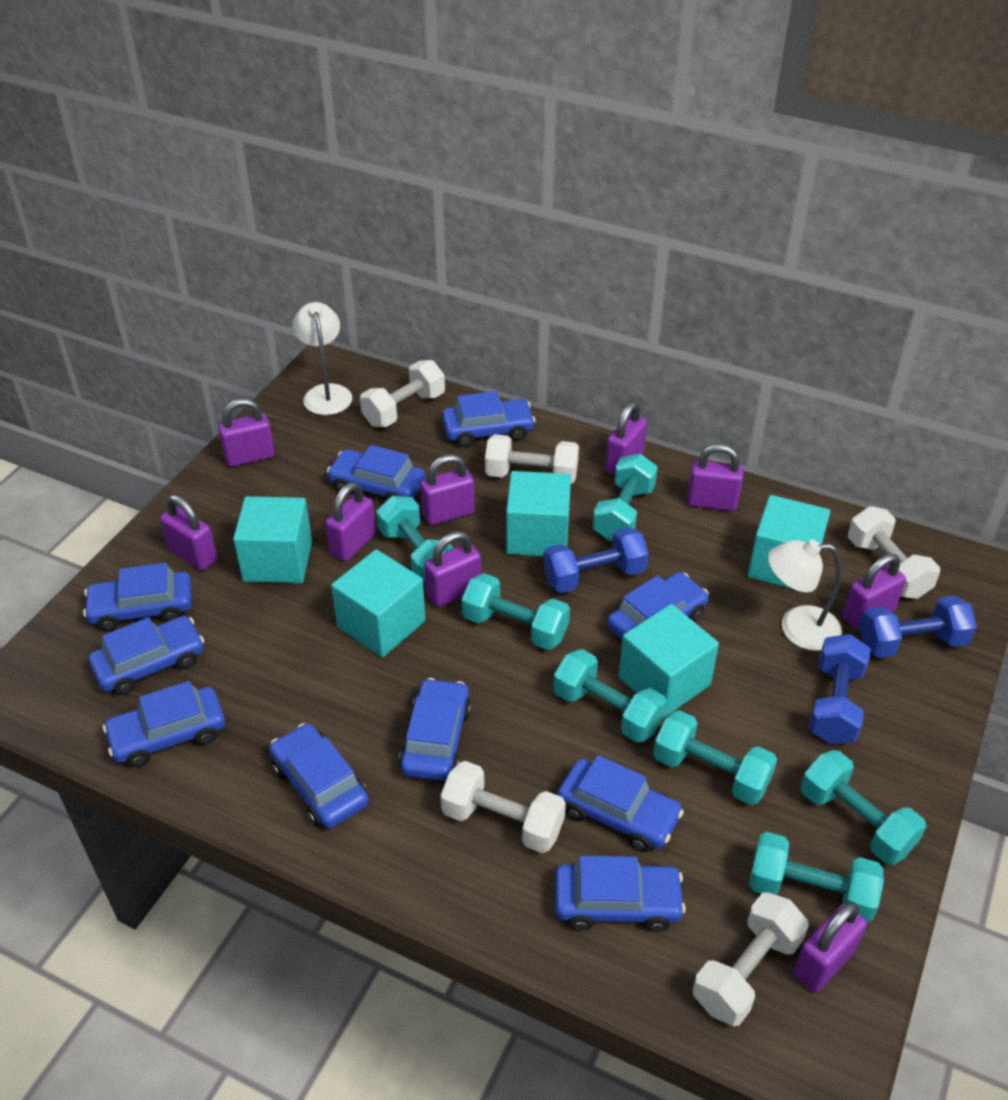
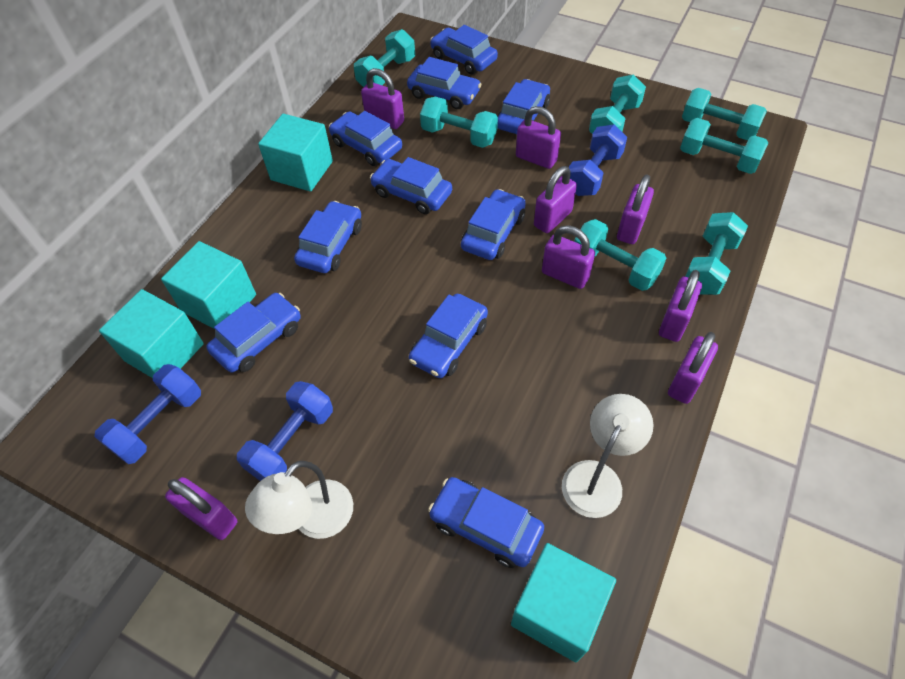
purple padlock: [160,495,217,570] [218,398,275,467] [325,482,376,561] [420,454,475,525] [425,531,481,607] [605,402,647,475] [687,444,744,511] [794,902,867,992] [843,554,906,630] = 9 -> [165,477,237,540] [361,68,404,129] [516,106,561,169] [534,166,577,233] [542,225,595,289] [617,174,654,244] [659,270,702,342] [668,332,718,404] = 8
turquoise cube: [233,496,312,583] [331,549,426,657] [506,471,571,556] [619,604,719,717] [748,495,830,589] = 5 -> [99,289,204,378] [161,241,256,329] [258,114,333,192] [511,543,616,662] = 4
white dumbbell: [360,360,445,427] [441,761,566,853] [485,434,579,484] [693,892,809,1026] [848,506,940,599] = 5 -> none = 0

